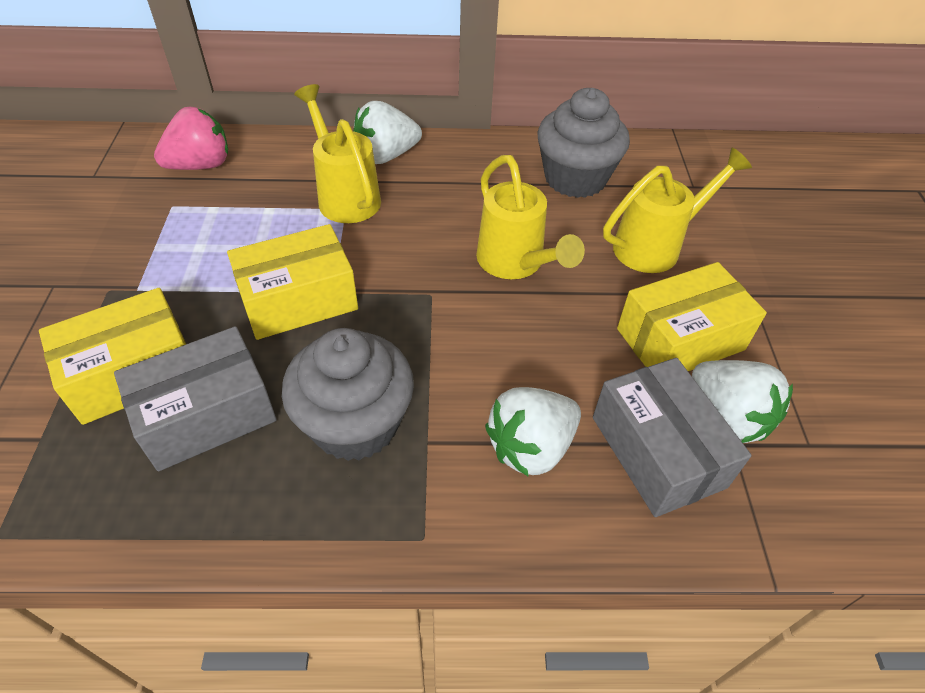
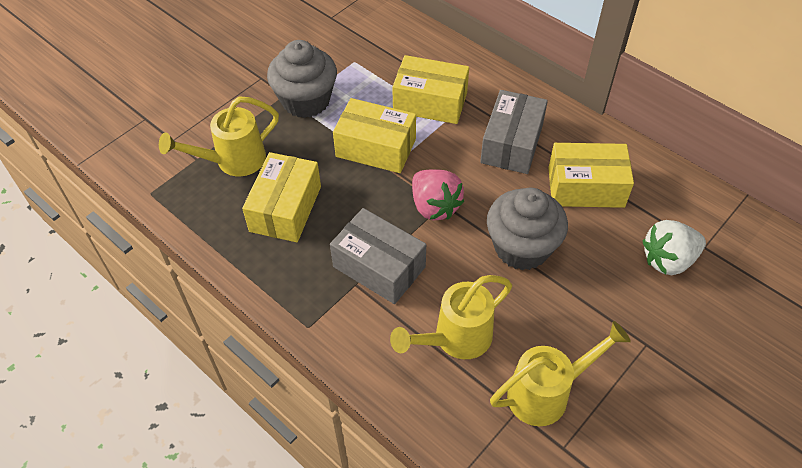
white strawberry: [353,101,422,164] [485,387,581,477] [692,360,793,443] = 3 -> [642,220,706,275] = 1
yellow box: [39,288,186,425] [227,224,358,340] [617,262,767,371] = 3 -> [242,152,321,242] [333,98,416,173] [392,55,469,124] [548,143,634,208] = 4

